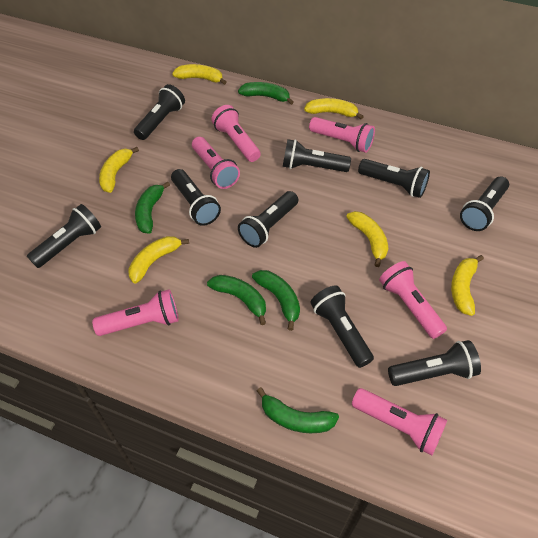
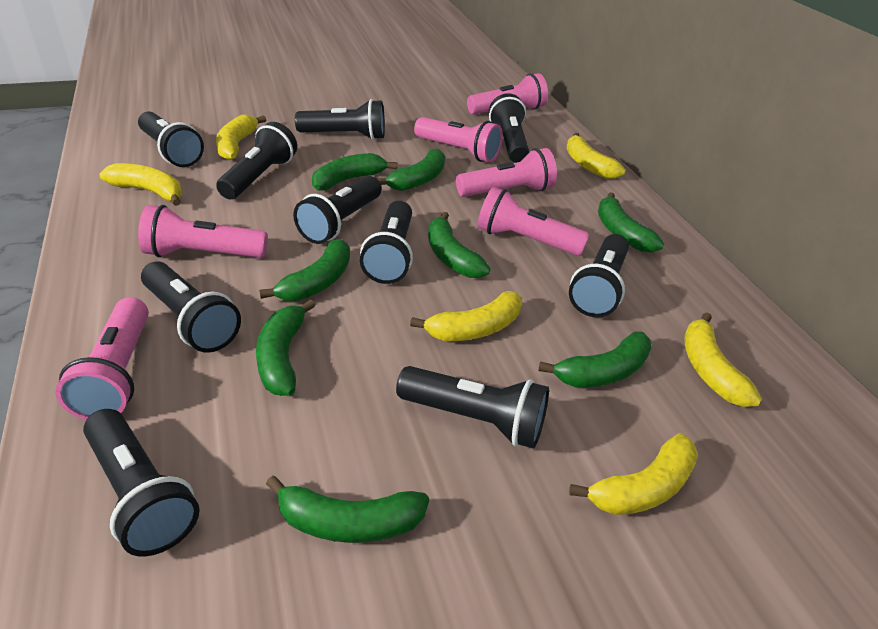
black flashlight: [27,204,101,268] [134,84,185,140] [171,169,221,226] [238,191,298,248] [283,139,351,172] [310,285,374,368] [358,159,430,198] [388,340,481,386] [460,176,509,231] = 9 -> [83,409,200,556] [138,111,204,167] [141,261,241,353] [216,122,297,199] [293,176,382,244] [295,99,385,140] [360,201,413,284] [396,366,549,449] [489,93,530,163] [569,234,629,317] = 10
green banana: [135,181,170,234] [207,275,266,325] [238,82,294,105] [252,270,300,331] [257,387,339,433] = 5 -> [256,299,315,396] [259,239,350,301] [266,476,429,543] [312,153,397,191] [376,149,445,191] [428,212,490,278] [538,331,652,387] [598,192,664,252] = 8

